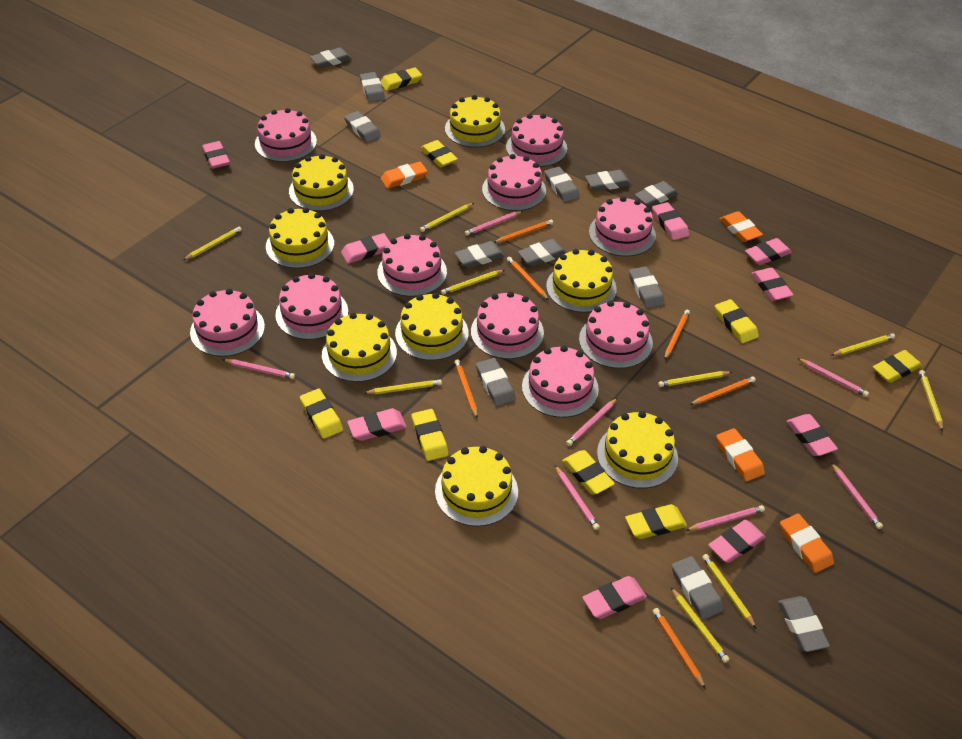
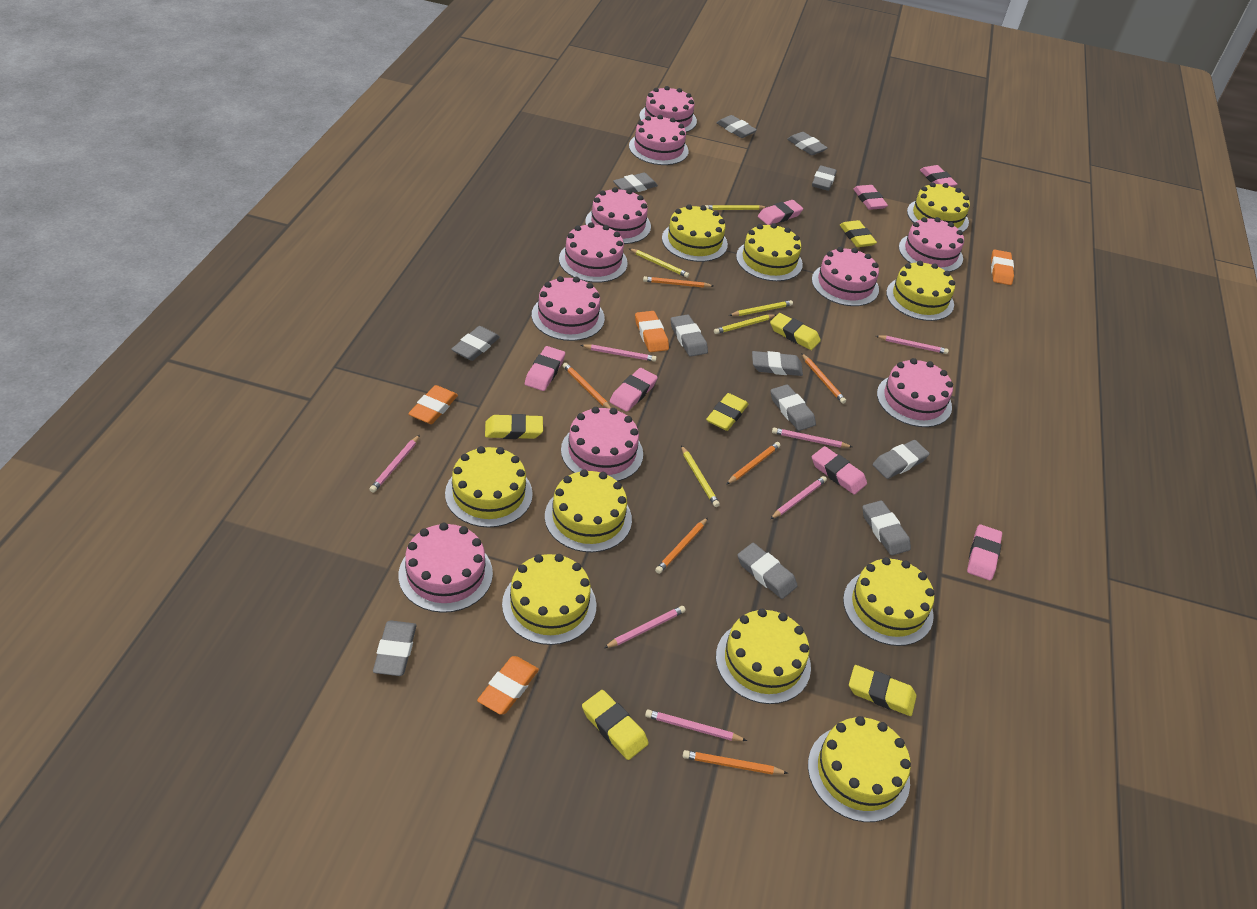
pink eraser: [202,141,230,169] [341,233,390,264] [347,408,407,441] [582,576,647,619] [652,202,689,240] [708,520,766,563] [745,238,792,265] [751,268,794,301] [786,414,838,456] = 9 -> [525,346,565,391] [610,368,658,412] [758,200,803,225] [812,446,867,495] [853,185,888,210] [920,165,958,187] [967,524,1002,580] = 7
yellow cake: [266,208,334,268] [289,154,354,211] [322,313,397,382] [395,293,469,361] [435,446,518,527] [445,95,505,148] [546,249,617,313] [597,411,678,489] = 8 -> [445,446,533,528] [502,554,596,645] [545,469,632,552] [662,204,728,262] [716,609,811,704] [736,223,803,281] [808,716,911,822] [843,557,934,646] [886,261,955,321] [907,182,970,232] = 10
yellow eraser: [300,389,343,439] [380,67,422,91] [412,409,449,461] [420,140,458,167] [562,450,615,494] [625,504,687,539] [715,299,759,343] [873,350,922,383] = 8 -> [485,414,543,439] [582,690,649,760] [706,393,748,431] [770,313,821,350] [840,220,877,247] [849,665,917,716] = 6
yellow pencil: [183,226,242,260] [364,379,442,394] [420,203,474,232] [441,270,505,295] [658,371,732,387] [671,587,730,663] [702,554,756,628] [831,333,895,356] [919,370,943,431] = 9 -> [629,248,689,278] [681,445,720,507] [705,205,766,210] [714,314,776,334] [729,300,793,316] = 5

